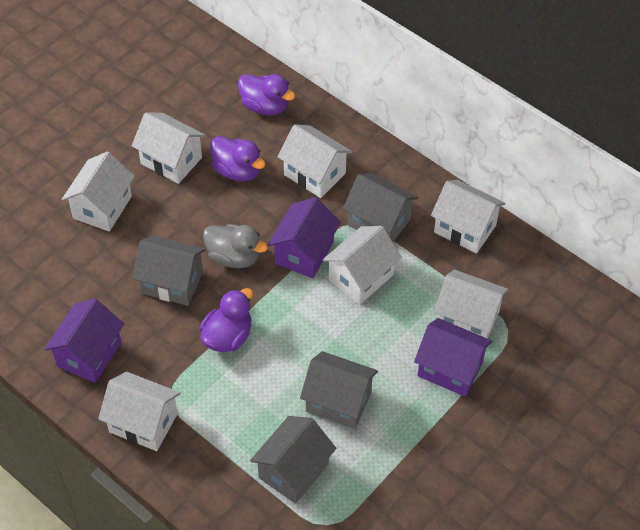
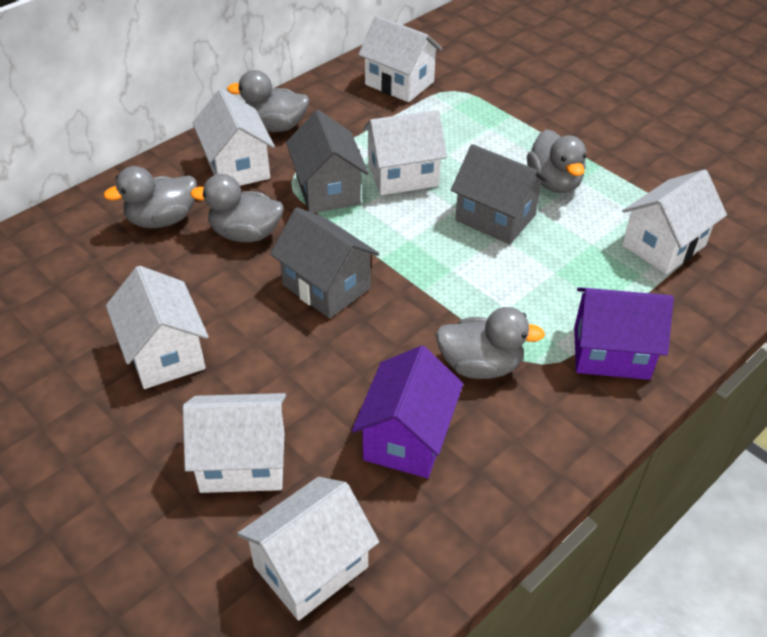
grey duck: [203,224,268,268] = 1 -> [103,166,197,228] [190,174,284,242] [227,70,310,132] [436,307,545,379] [527,129,586,193] = 5
grey house: [132,235,206,306] [250,416,336,504] [300,351,378,429] [343,173,418,242] = 4 -> [270,207,379,319] [286,110,369,213] [451,144,548,244] = 3
purple duck: [199,288,253,352] [210,136,266,181] [238,74,295,116] = 3 -> none = 0
purple house: [44,298,124,383] [268,197,341,278] [414,318,492,397] = 3 -> [352,346,463,478] [574,288,674,380] = 2

